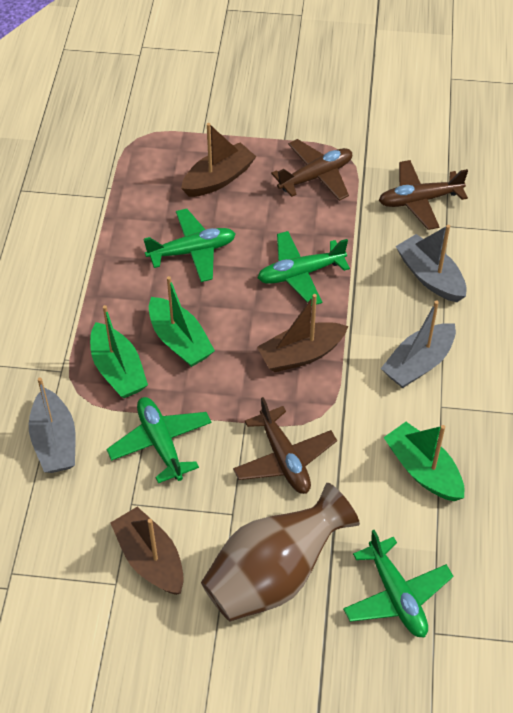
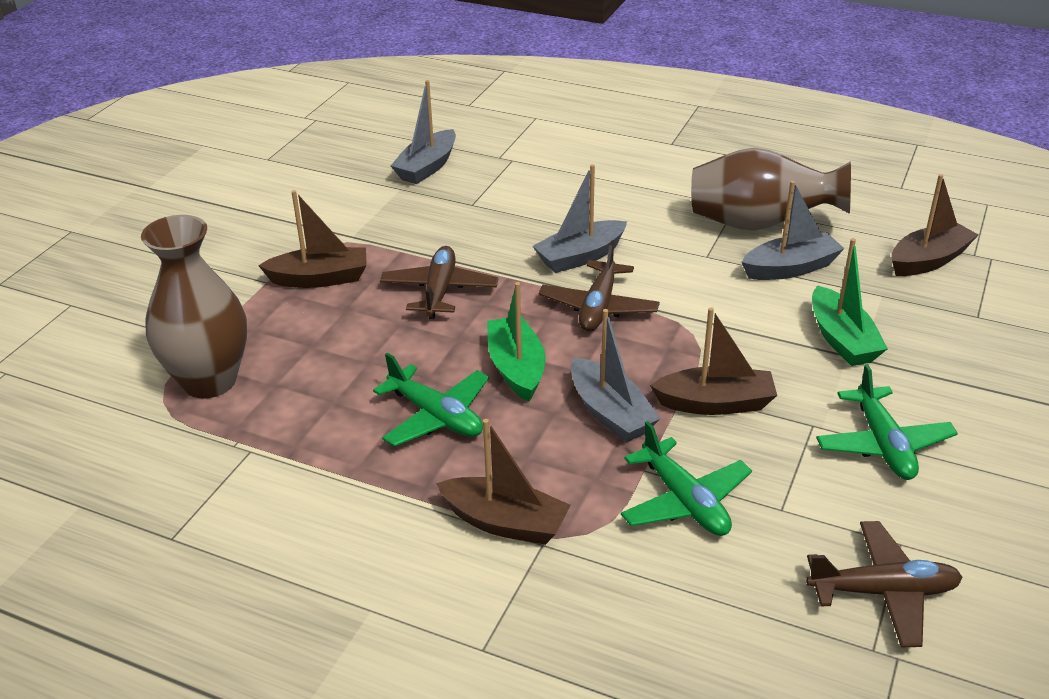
brown boat: [111,507,184,595] [181,123,256,197] [257,294,348,372] = 3 -> [258,190,367,288] [436,419,571,545] [650,307,777,415] [892,174,978,276] = 4
brown vase: [201,483,360,622] = 1 -> [141,215,247,398] [691,148,851,231] = 2
green boat: [90,305,148,398] [149,276,215,367] [383,422,464,501] = 3 -> [487,282,545,402] [812,238,888,366] = 2
green plane: [106,397,212,483] [143,209,235,282] [258,231,350,305] [343,530,453,637] = 4 -> [373,353,489,447] [621,421,752,536] [816,364,958,480] = 3
grey boat: [29,377,76,473] [381,300,456,388] [396,225,467,302] = 3 -> [391,80,456,184] [533,164,627,273] [571,309,661,442] [741,181,844,280] = 4

